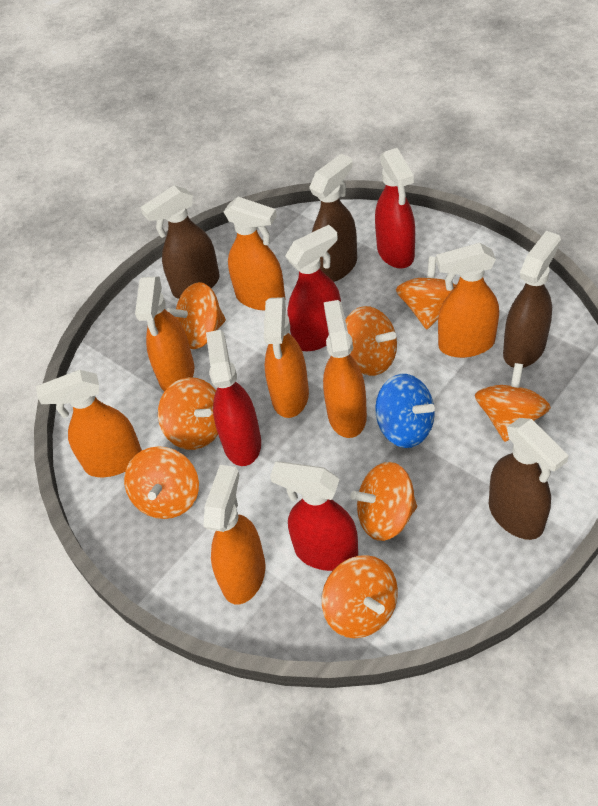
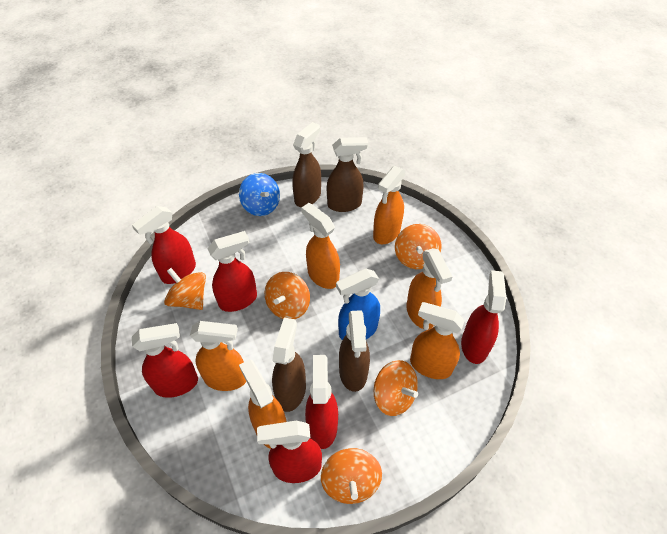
blue spray bottle: none = 0 -> [336,269,380,340] = 1
orange spinning top: [124,446,199,519] [158,377,218,450] [166,282,226,349] [322,555,398,638] [345,306,397,376] [351,462,417,541] [396,257,456,329] [475,363,551,442] = 8 -> [164,268,206,310] [265,272,310,319] [321,448,382,504] [374,360,418,416] [395,224,441,269] = 5
orange spray bottle: [36,370,142,477] [135,276,194,392] [203,465,265,604] [224,197,285,310] [264,297,309,418] [323,300,367,438] [436,243,499,358] = 7 -> [190,321,246,391] [239,359,287,449] [301,203,340,289] [373,166,406,244] [406,248,453,329] [410,302,465,379] = 6
red spray bottle: [206,330,261,466] [270,461,358,571] [285,225,341,351] [375,148,415,268] = 4 -> [132,206,196,284] [132,323,198,398] [207,231,257,312] [257,421,322,483] [305,355,338,449] [461,270,506,364] = 6

